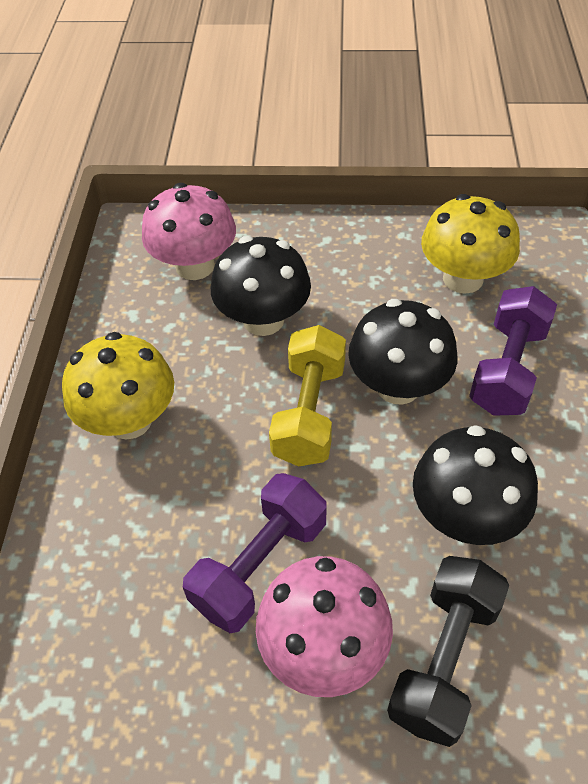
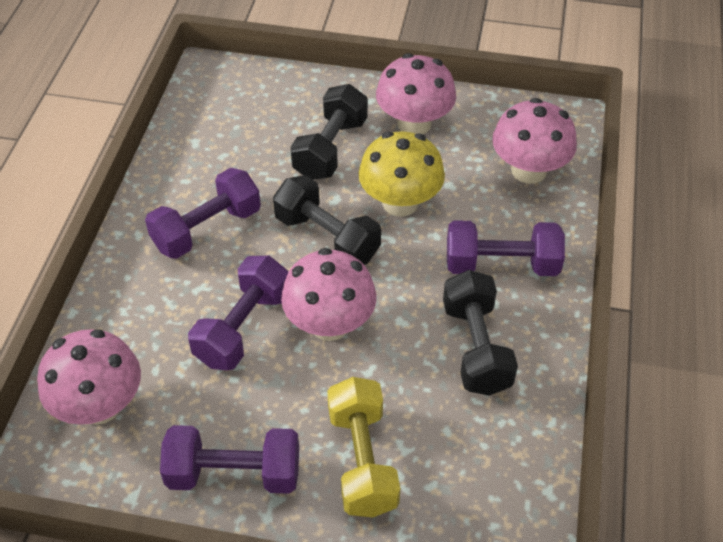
black dumbbell: [387,556,509,747] = 1 -> [273,175,381,265] [290,84,368,180] [443,270,518,396] = 3
black mushroom: [211,236,311,336] [348,299,457,405] [413,425,538,545] = 3 -> none = 0
pink mushroom: [142,183,236,280] [256,556,393,697] = 2 -> [37,329,141,425] [281,248,377,341] [376,53,456,134] [492,98,577,184] = 4
purple dumbbell: [183,473,327,633] [469,286,557,416] = 2 -> [145,168,261,259] [160,425,299,494] [188,256,288,370] [447,220,565,276] = 4
yellow mushroom: [62,332,174,440] [421,194,520,294] = 2 -> [359,131,445,217] = 1

